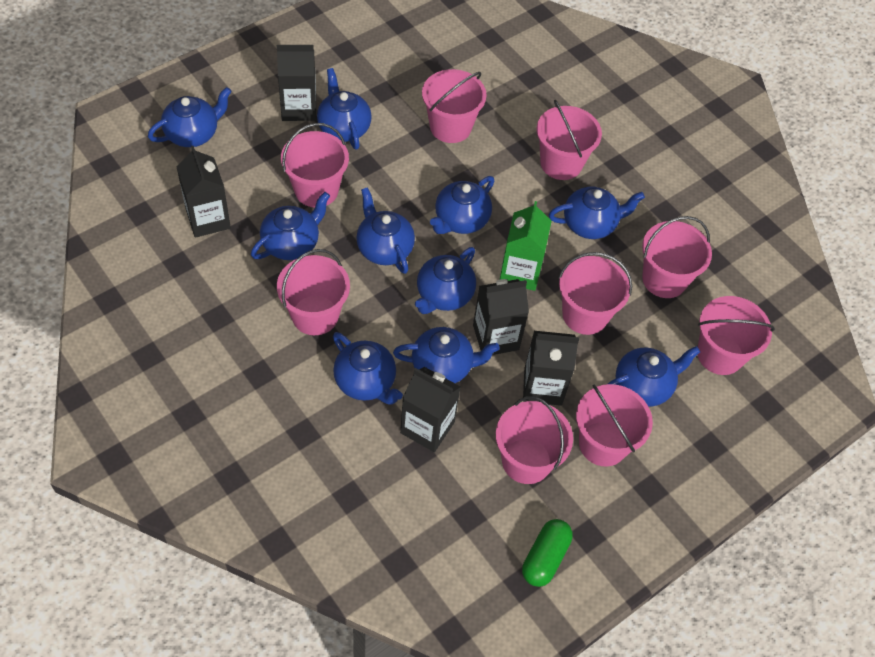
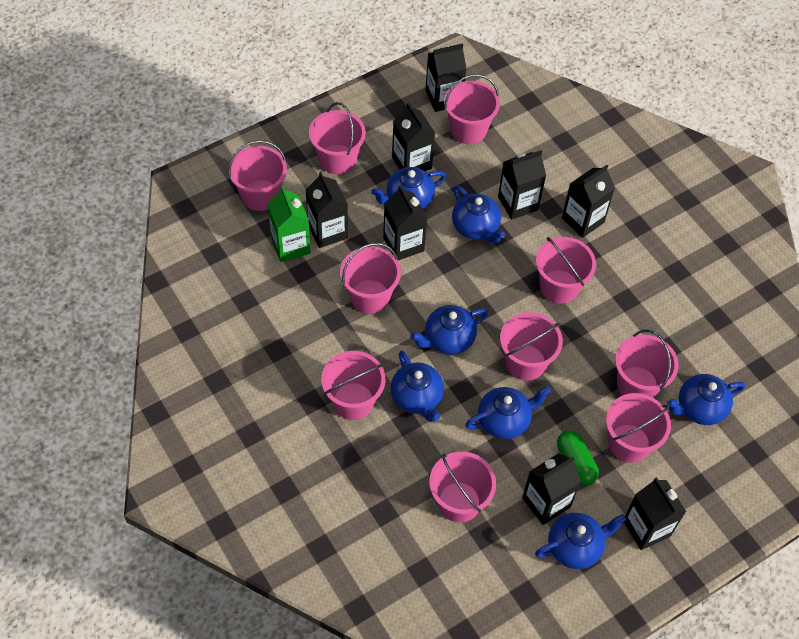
black carton: [177,146,231,238] [277,45,316,121] [400,367,461,452] [473,279,529,355] [523,331,579,406] = 5 -> [306,172,348,248] [383,185,427,260] [392,102,435,171] [425,43,467,112] [498,150,546,220] [522,453,581,525] [562,165,615,238] [624,477,686,550] = 8
blue teapot: [148,87,232,147] [251,192,330,260] [317,68,371,150] [333,332,403,405] [356,187,415,274] [393,327,500,383] [415,247,476,314] [430,176,494,234] [549,187,645,239] [606,346,700,407] = 10 -> [371,167,446,209] [391,350,444,422] [410,305,488,354] [452,186,505,244] [465,386,551,439] [535,513,626,569] [667,374,745,425] = 7
pink bucket: [277,249,350,335] [281,123,349,208] [422,69,487,143] [496,396,573,484] [536,100,602,180] [559,252,632,335] [576,384,653,467] [642,216,712,298] [698,296,775,375] = 9 -> [228,140,287,211] [309,102,366,175] [321,351,385,420] [340,243,401,314] [429,452,496,523] [444,74,500,144] [500,312,563,381] [536,237,596,304] [606,393,671,463] [615,330,679,398] = 10

